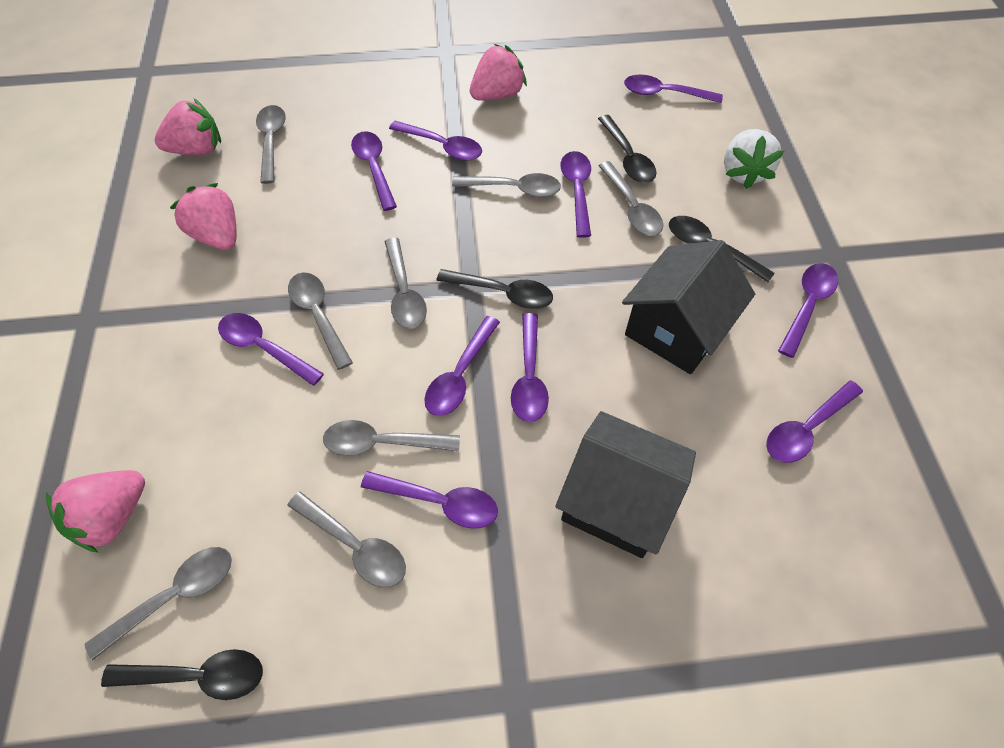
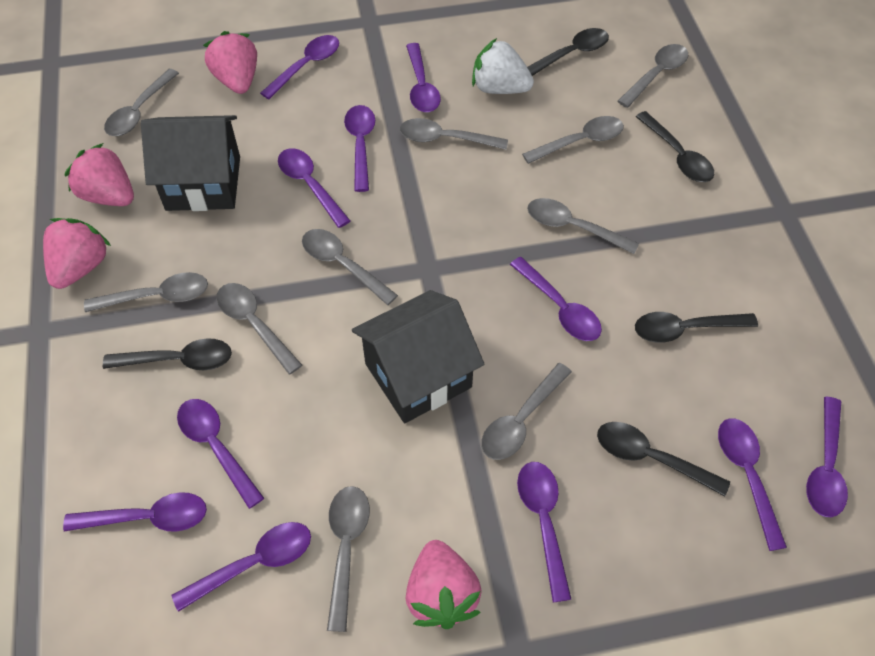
black spoon: [101,649,263,700] [436,269,553,309] [598,115,656,183] [669,216,775,282] = 4 -> [103,338,232,370] [527,28,609,76] [597,422,730,496] [635,312,758,343] [636,111,714,182] = 5
grey spoon: [85,547,232,660] [256,105,286,184] [287,492,406,587] [288,272,353,370] [323,420,460,456] [384,238,427,329] [452,173,561,197] [599,161,663,236] = 8 -> [84,272,208,312] [104,69,179,136] [217,283,302,374] [302,229,398,305] [327,486,370,632] [400,118,508,150] [481,363,572,460] [522,116,624,164] [527,198,639,254] [618,44,688,108] = 10
purple spoon: [218,313,324,386] [351,131,397,211] [361,471,498,529] [389,121,482,161] [424,316,500,416] [511,313,549,422] [560,151,591,238] [624,75,723,103] [766,380,863,463] [778,263,838,358] = 10 -> [63,492,207,532] [172,522,311,612] [177,399,264,509] [260,35,339,99] [278,148,351,228] [344,105,375,192] [406,43,441,112] [510,257,602,341] [517,462,571,602] [718,418,787,551] [806,397,848,517] = 11

